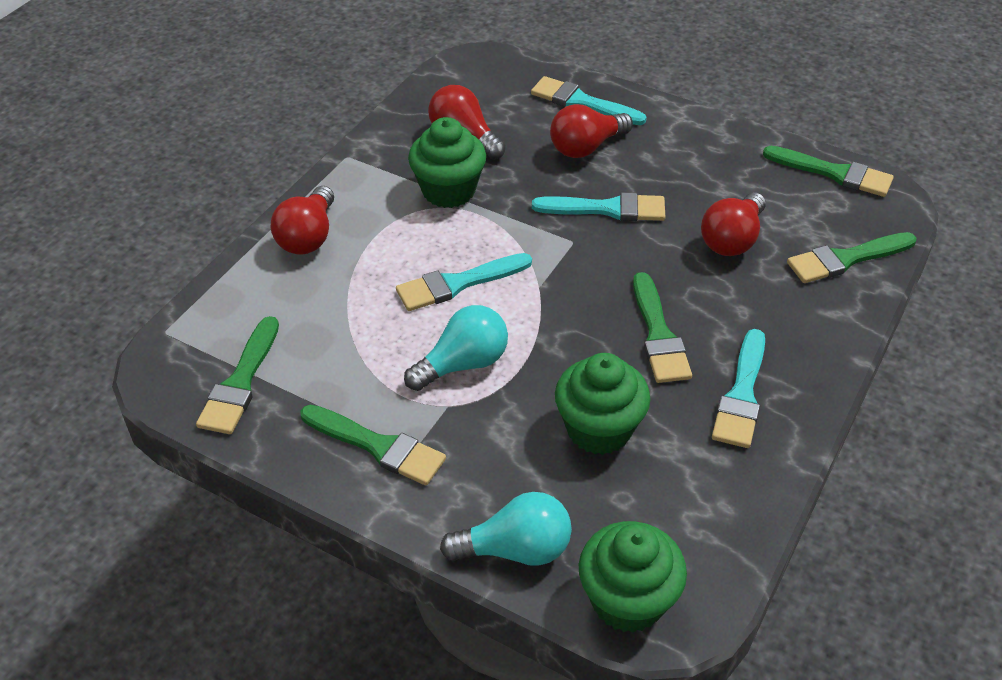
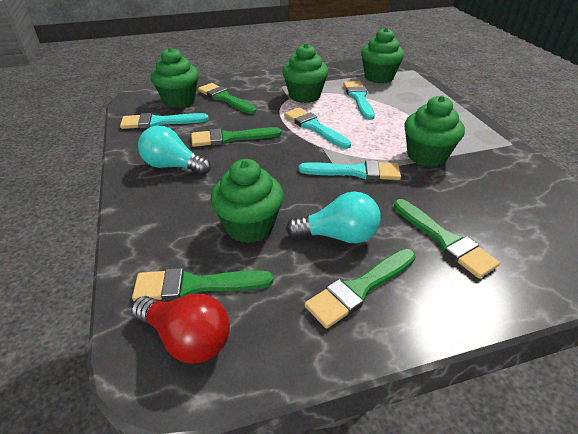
green cupcake: [408,117,486,208] [555,353,651,455] [579,521,687,633] = 3 -> [151,47,199,108] [211,159,284,243] [282,43,329,103] [361,28,404,83] [404,95,465,167] = 5
red light bulb: [270,186,334,255] [428,85,506,159] [550,104,633,158] [701,192,766,256] = 4 -> [131,294,230,364] = 1

